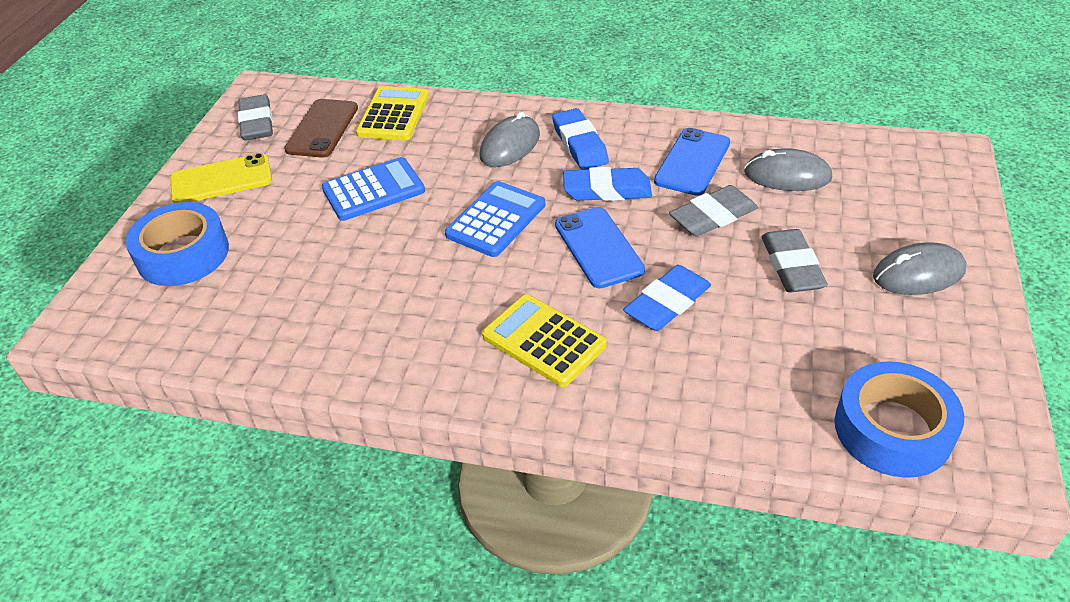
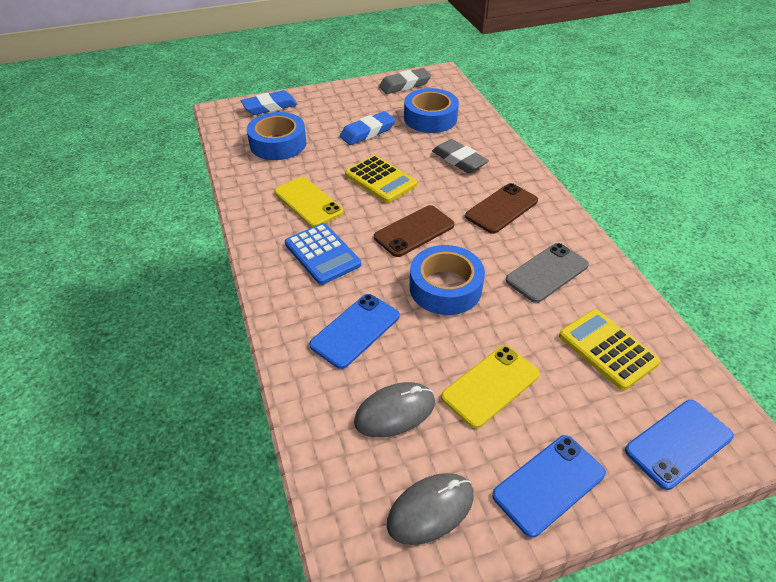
blue calculator: [322,157,425,221] [445,181,546,257] = 2 -> [285,223,361,285] = 1
blue eraser: [552,108,609,170] [563,167,652,201] [623,265,711,331] = 3 -> [241,90,298,115] [340,111,396,145] = 2
blue phone: [555,207,645,288] [654,128,730,196] = 2 -> [309,294,400,369] [492,435,606,538] [625,400,734,490] = 3
blue tape: [126,202,229,286] [834,361,964,478] = 2 -> [247,112,306,160] [404,88,459,133] [410,245,485,315] = 3
brown phone: [284,99,358,158] = 1 -> [374,205,455,257] [465,183,538,234] = 2
grey eraser: [238,94,273,141] [669,185,758,236] [761,229,828,292] = 3 -> [379,68,431,94] [432,139,489,173] = 2
grey mouse: [480,112,540,167] [744,148,832,191] [873,242,966,295] = 3 -> [354,382,435,438] [387,473,474,545] = 2
grey phone: none = 0 -> [506,243,589,303] = 1
yellow phone: [170,153,272,203] = 1 -> [274,177,343,227] [441,345,540,428] = 2

